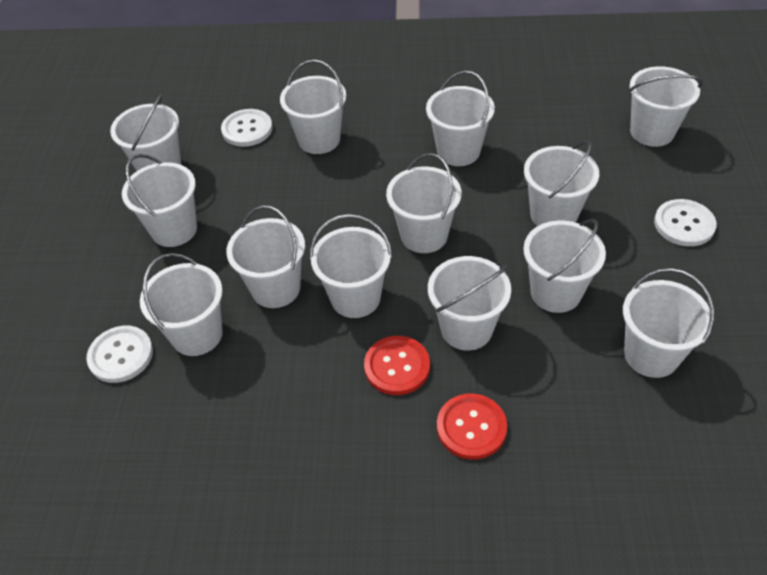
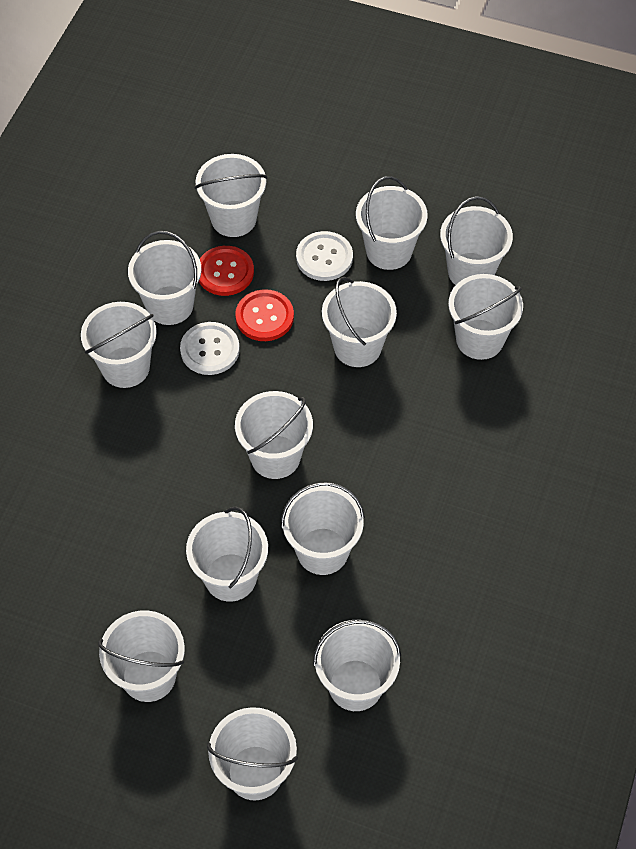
white button: [87,326,153,383] [221,109,273,147] [654,199,717,246] = 3 -> [180,322,240,375] [296,231,353,281] = 2

